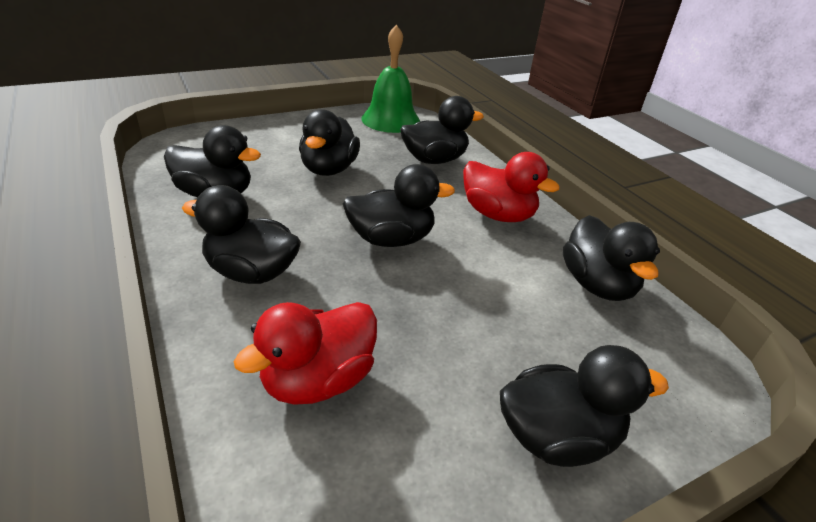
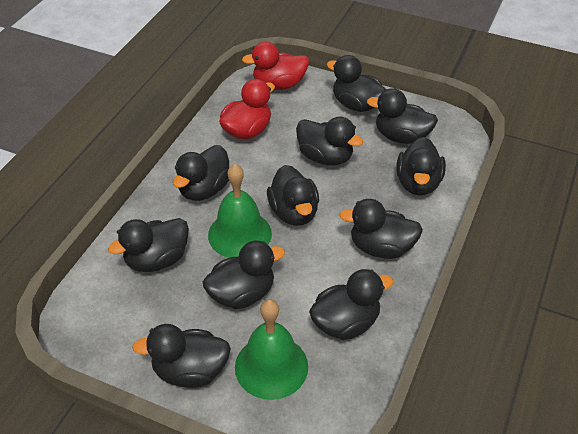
black duck: [164,125,261,197] [182,185,301,284] [299,109,360,176] [343,164,455,247] [400,96,484,164] [500,345,669,467] [563,215,660,301] = 7 -> [108,218,189,272] [132,324,231,388] [173,145,229,201] [203,241,285,309] [267,165,319,226] [296,116,363,166] [309,269,393,340] [327,55,387,112] [339,199,423,259] [367,88,438,144] [396,137,446,195] = 11
green bell: [362,24,420,133] = 1 -> [208,164,272,258] [235,299,308,400] = 2

